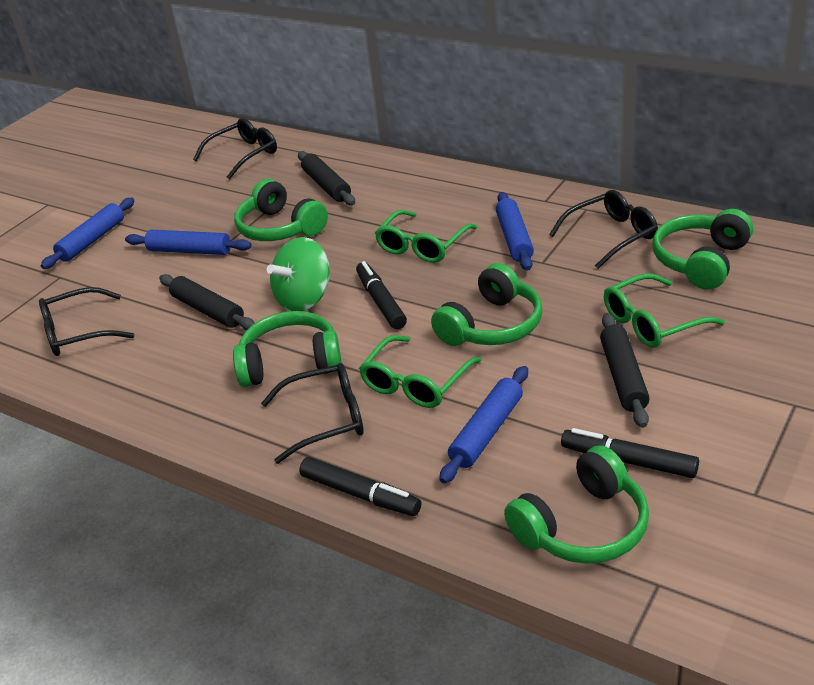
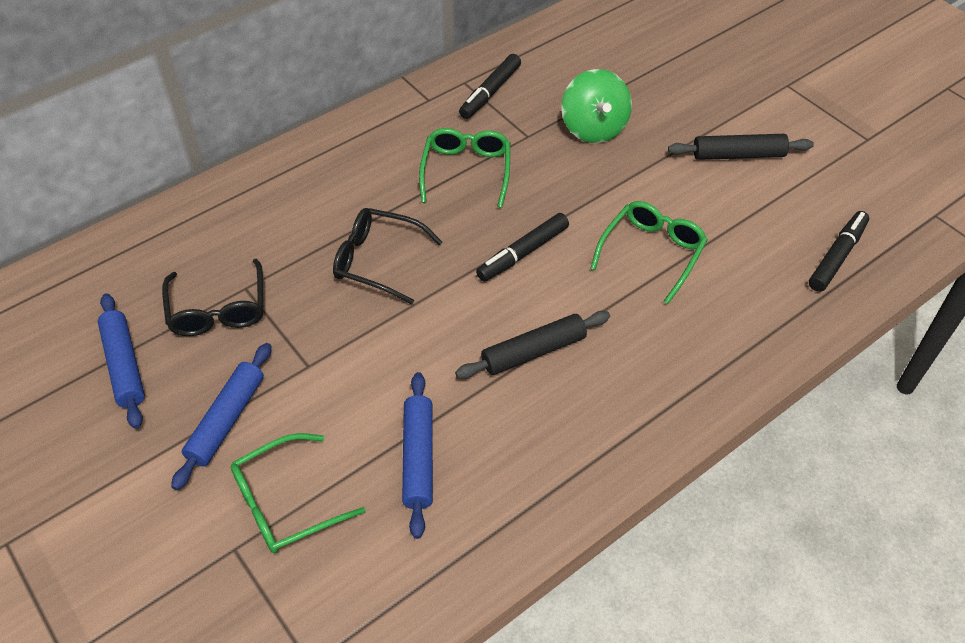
black glasses: [39,287,134,356] [193,118,277,180] [261,363,364,464] [549,190,658,269] = 4 -> [162,259,264,336] [333,208,442,304] = 2
black rolling pin: [159,274,255,330] [298,151,355,205] [600,313,650,428] = 3 -> [455,311,610,379] [668,134,814,160] = 2
blue rolling pin: [41,198,134,269] [125,230,252,255] [440,366,528,483] [496,192,534,271] = 4 -> [98,293,145,429] [171,343,271,490] [402,372,433,539] = 3
green headphones: [233,311,342,387] [234,179,328,241] [431,263,543,346] [504,445,649,564] [652,209,753,290] = 5 -> none = 0

